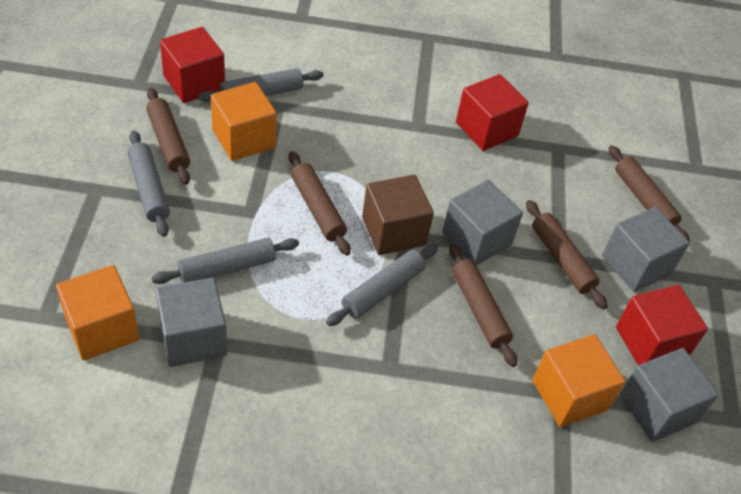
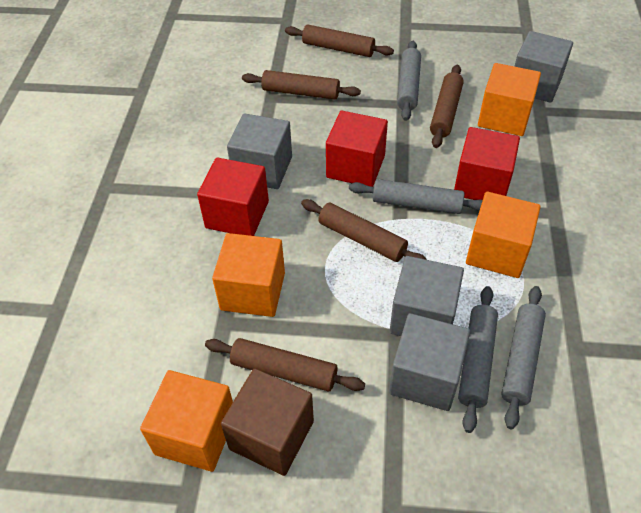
orange cube: [56,265,139,360] [211,82,277,161] [532,334,625,427] = 3 -> [140,370,233,472] [212,233,285,317] [466,192,541,278] [478,63,541,136] = 4

